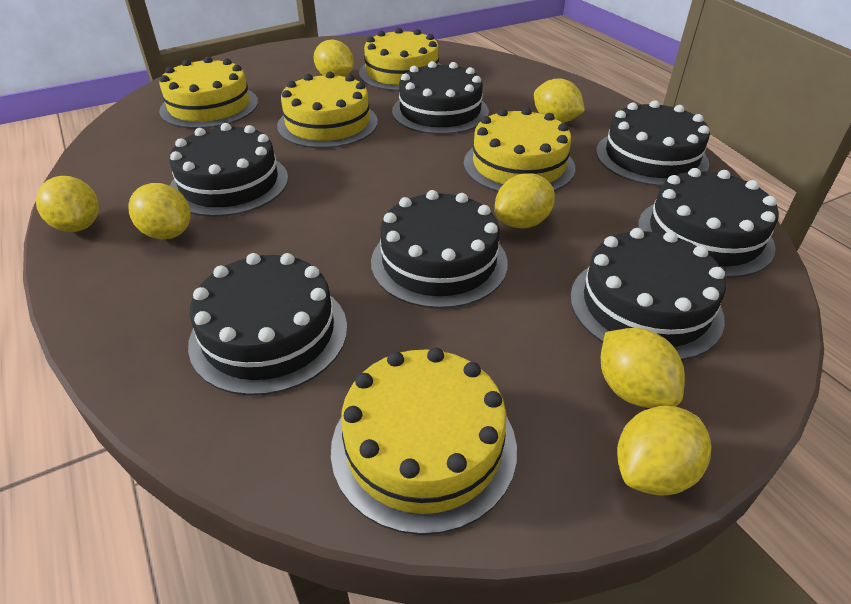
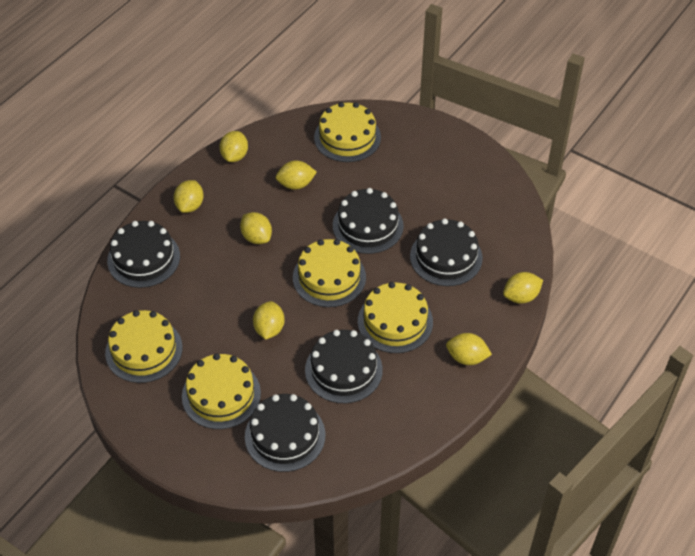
black cake: [169,123,288,217] [188,253,347,396] [371,190,508,309] [392,61,489,134] [570,228,726,361] [596,100,710,186] [638,168,779,278] = 7 -> [107,221,180,288] [245,394,325,472] [305,330,383,403] [333,188,404,254] [410,218,483,286] = 5

